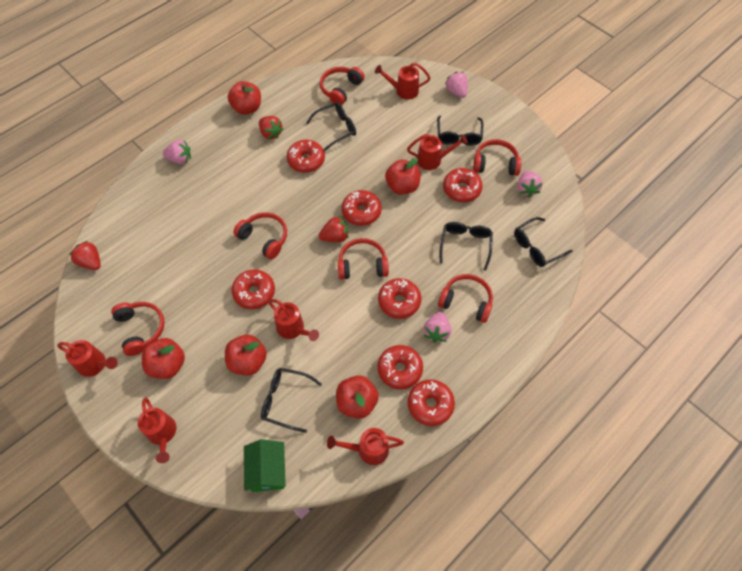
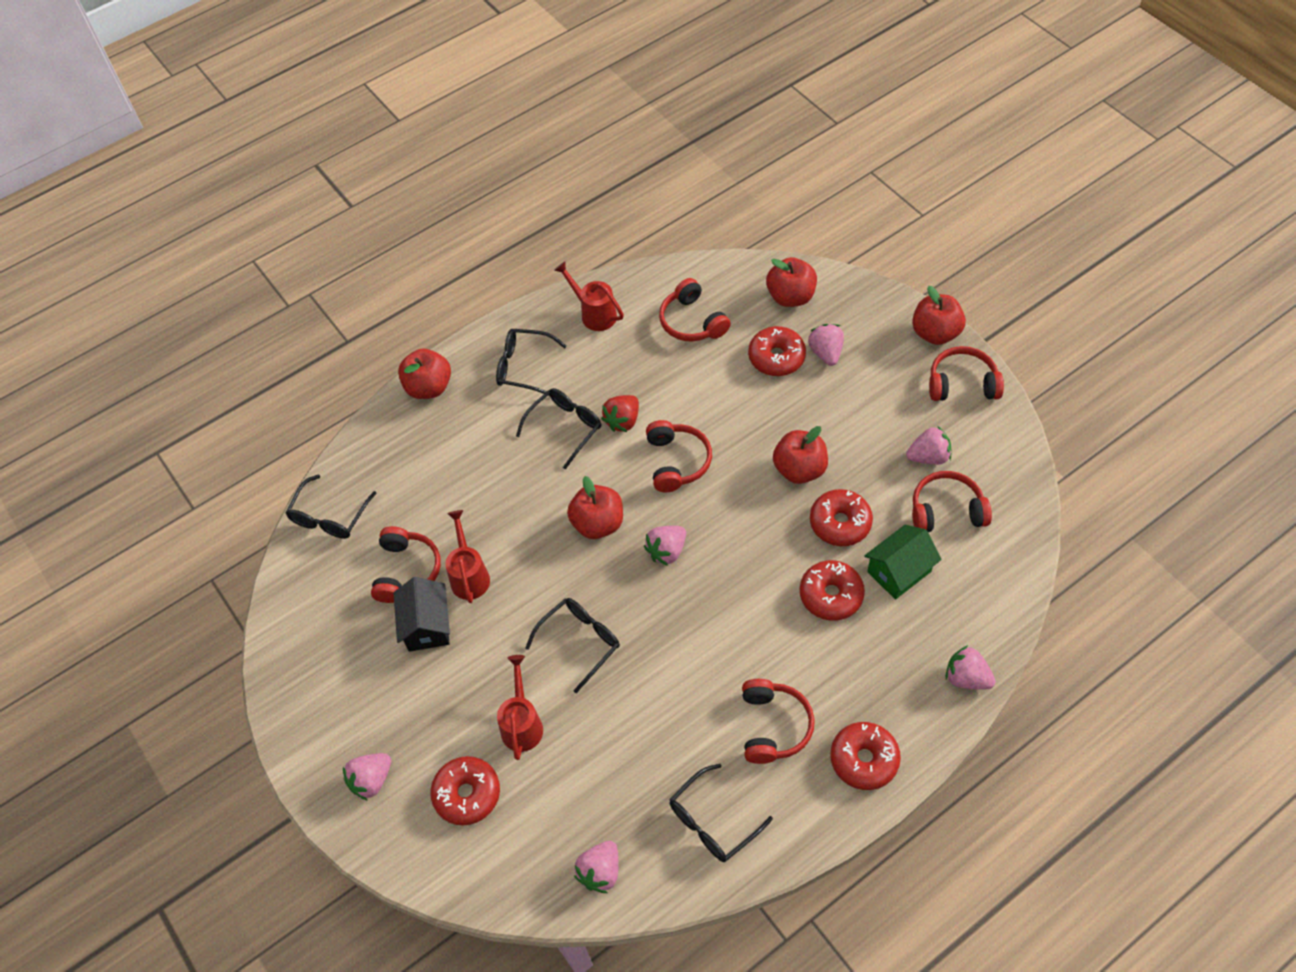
black house: none = 0 -> [393,577,450,652] = 1
pink strawberry: [163,140,191,164] [423,312,451,343] [445,72,468,98] [517,171,543,197] = 4 -> [343,753,391,801] [574,841,619,893] [644,526,686,566] [808,324,844,366] [906,426,951,465] [946,645,996,689] = 6
red donut: [231,270,275,309] [286,140,325,173] [342,190,382,226] [377,345,423,389] [378,278,421,319] [408,379,455,426] [443,168,483,202] = 7 -> [430,756,500,826] [748,326,806,376] [800,560,865,621] [810,489,873,546] [830,722,901,790] = 5
red strawberry: [69,241,101,270] [259,116,283,139] [319,216,348,242] = 3 -> [601,395,639,432] = 1
red watering can: [57,340,118,377] [138,397,176,463] [268,299,319,341] [327,428,404,465] [375,63,430,99] [407,134,468,170] = 6 -> [445,510,490,603] [497,655,543,760] [554,261,624,331] = 3

